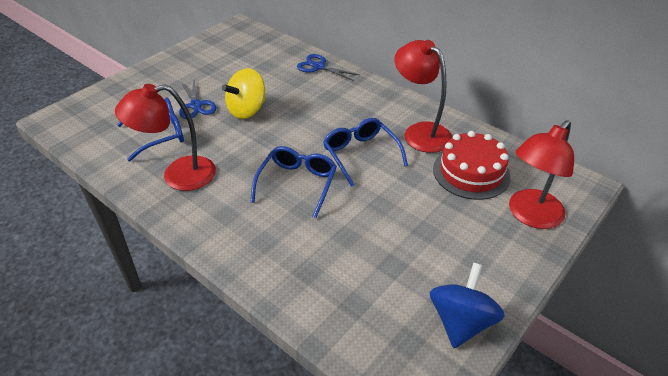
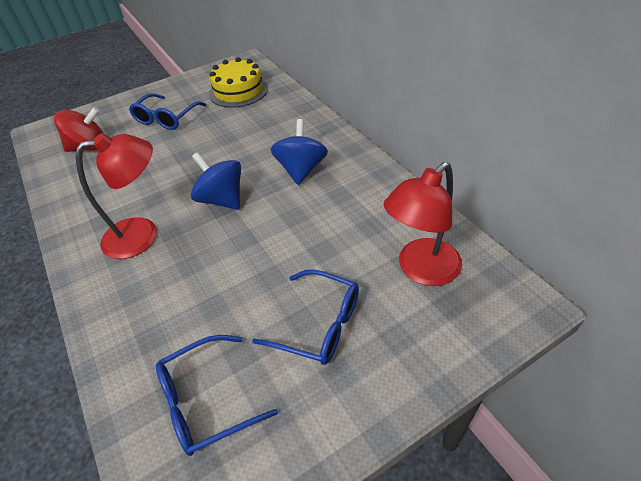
blue scissors: [179,80,217,119] [297,54,360,81] = 2 -> none = 0
blue spinning top: [430,263,505,348] = 1 -> [191,152,241,210] [270,119,328,185] = 2
red cake: [433,131,511,200] = 1 -> none = 0
red lamp: [115,84,216,191] [394,40,452,153] [509,120,574,229] = 3 -> [76,133,157,259] [384,162,462,286] = 2
red spinning top: none = 0 -> [54,107,104,152] = 1
yellow cake: none = 0 -> [209,57,268,108] = 1
yellow spinning top: [222,68,266,119] = 1 -> none = 0

